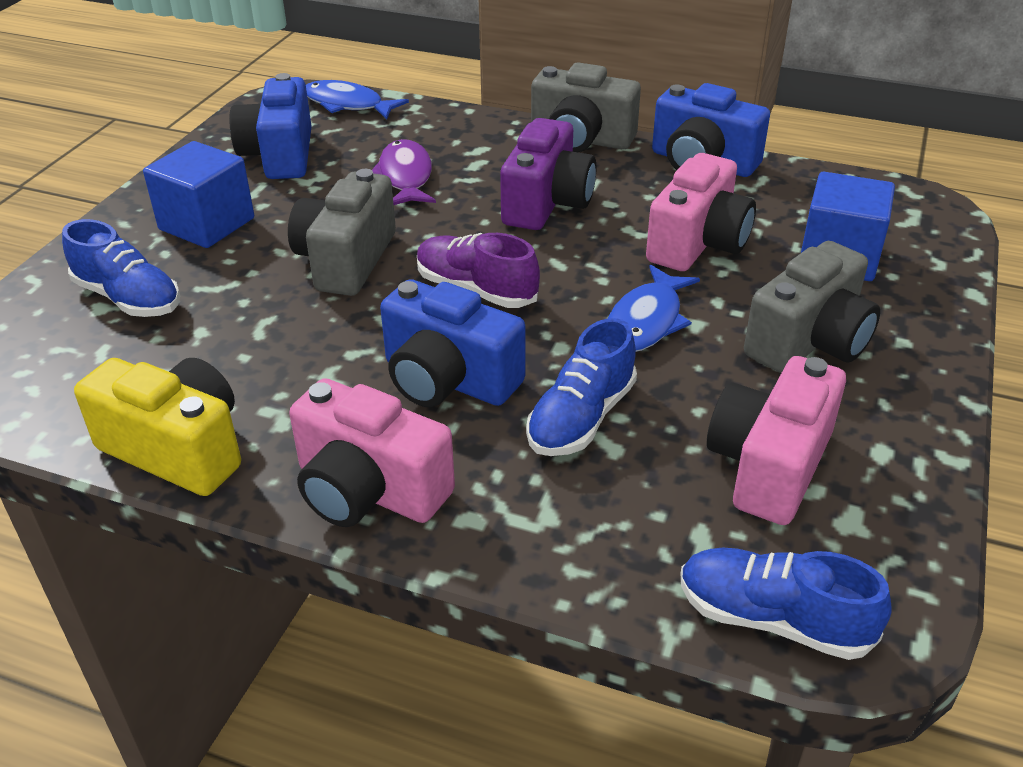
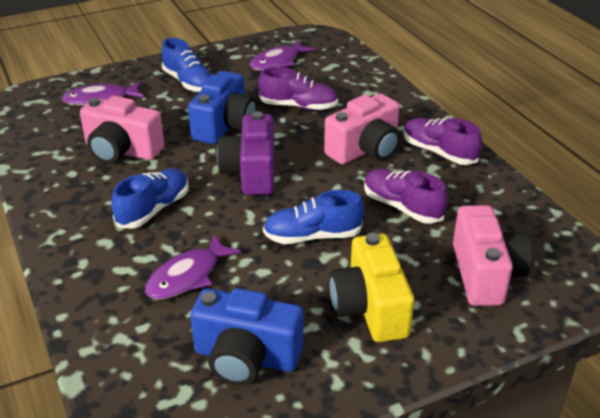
blue camera: [229,73,312,179] [380,279,526,407] [652,83,770,177] = 3 -> [188,71,257,144] [190,288,303,385] = 2
blue cube: [143,141,254,248] [801,172,895,281] = 2 -> none = 0
blue fish: [306,80,409,119] [607,265,700,352] = 2 -> none = 0
grey camera: [288,169,396,296] [531,62,641,152] [744,241,880,373] = 3 -> none = 0
purple fish: [372,139,436,205] = 1 -> [62,82,144,105] [145,235,241,299] [250,40,315,70] = 3
purple shoe: [417,233,540,308] = 1 -> [258,67,338,110] [364,169,448,224] [404,118,482,165] = 3

